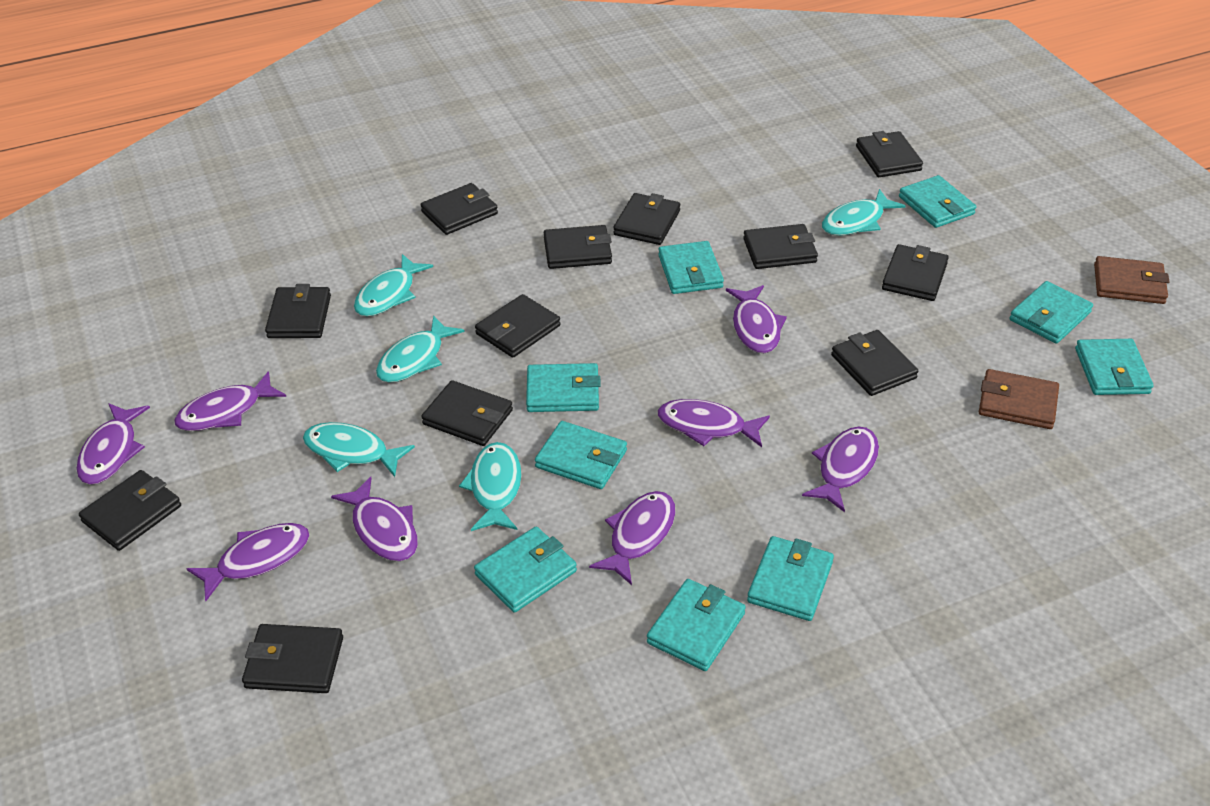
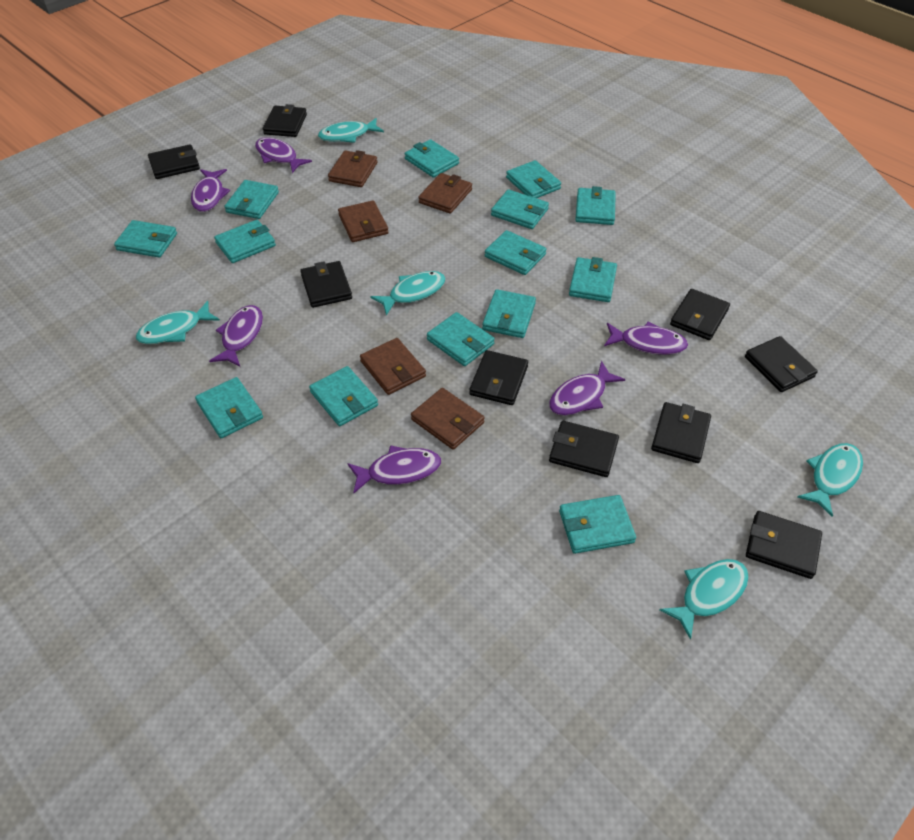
black wallet: [79,470,181,551] [242,624,343,693] [265,284,331,338] [421,183,498,235] [421,380,513,446] [475,294,560,358] [544,225,612,269] [613,193,680,245] [743,224,818,269] [831,330,918,396] [856,131,923,177] [882,244,949,301] = 12 -> [148,144,200,179] [263,104,307,137] [300,261,352,308] [469,350,528,405] [549,421,619,477] [651,402,711,463] [670,289,730,340] [745,336,818,392] [746,511,822,579] = 9
brown wallet: [979,369,1059,429] [1094,256,1169,304] = 2 -> [328,150,378,187] [338,200,389,242] [360,338,426,395] [411,388,485,450] [418,173,472,214] = 5
purple fish: [77,403,150,485] [174,371,286,431] [187,523,309,601] [331,477,418,561] [589,491,675,585] [658,399,770,447] [726,285,787,353] [802,427,879,512] = 8 -> [191,169,230,212] [209,305,263,367] [255,137,312,173] [347,445,441,493] [549,361,625,415] [604,322,688,355] = 6
turquoise wallet: [474,527,577,613] [526,363,601,412] [535,421,627,489] [647,579,746,671] [658,241,724,294] [747,536,834,621] [899,175,976,228] [1010,281,1093,344] [1075,339,1153,395] = 9 -> [114,220,177,258] [195,377,263,438] [214,220,276,263] [224,180,279,219] [309,366,378,426] [404,139,459,178] [427,312,495,366] [482,289,536,338] [485,230,547,275] [491,189,549,229] [506,160,561,198] [559,495,636,554] [569,257,617,302] [575,186,616,225] = 14

